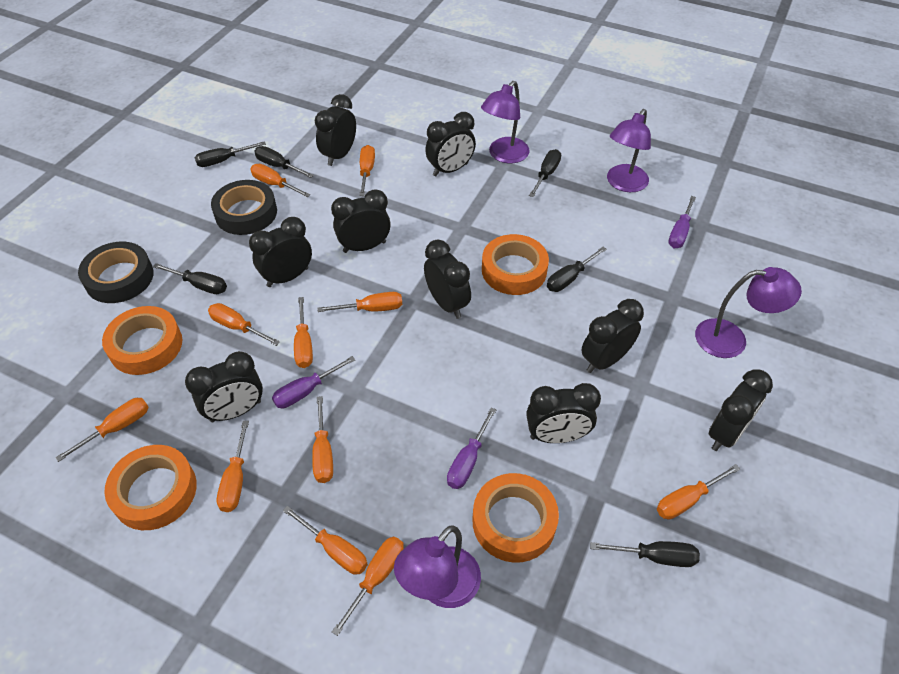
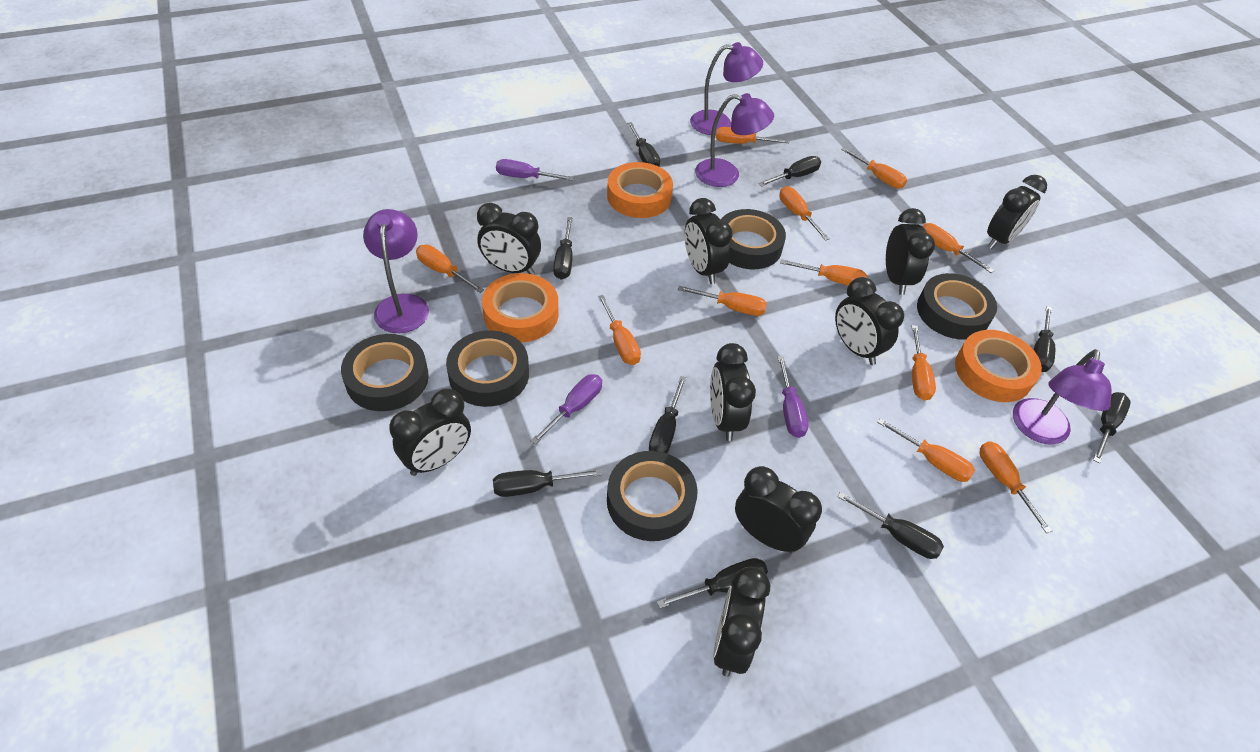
black screwdriver: [153,263,227,294] [194,141,266,167] [254,146,314,178] [529,149,561,197] [547,247,607,292] [590,541,700,567] = 6 -> [493,469,602,497] [553,217,573,279] [627,122,660,167] [649,376,686,453] [657,558,768,608] [758,156,821,187] [837,492,944,559] [1034,306,1055,372] [1093,392,1131,464] = 9
black tape: [78,242,154,303] [211,180,277,235] = 2 -> [341,334,429,411] [446,330,529,407] [607,451,698,541] [721,209,786,269] [917,273,997,340] = 5
orange tape: [102,306,182,375] [104,445,197,530] [472,473,559,562] [482,234,549,295] = 4 -> [482,273,558,342] [607,162,673,218] [955,330,1042,402] = 3

